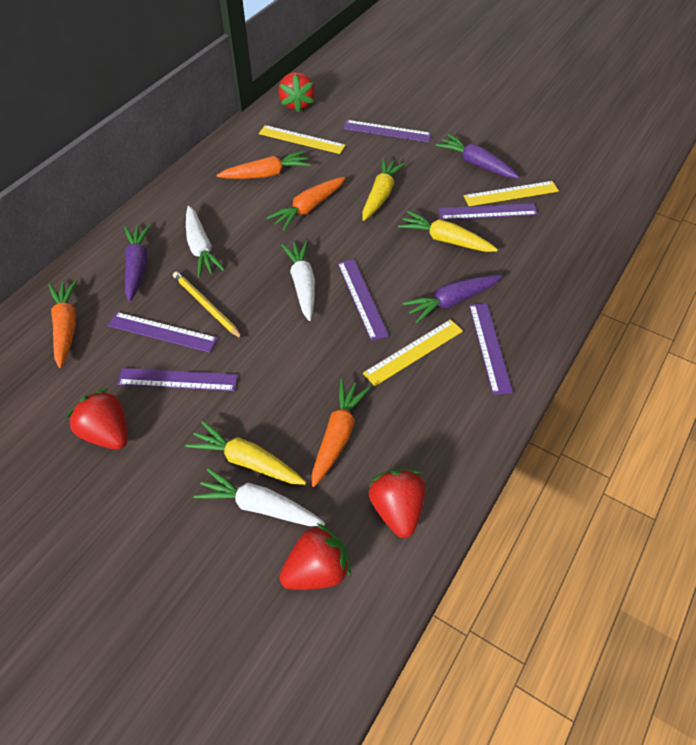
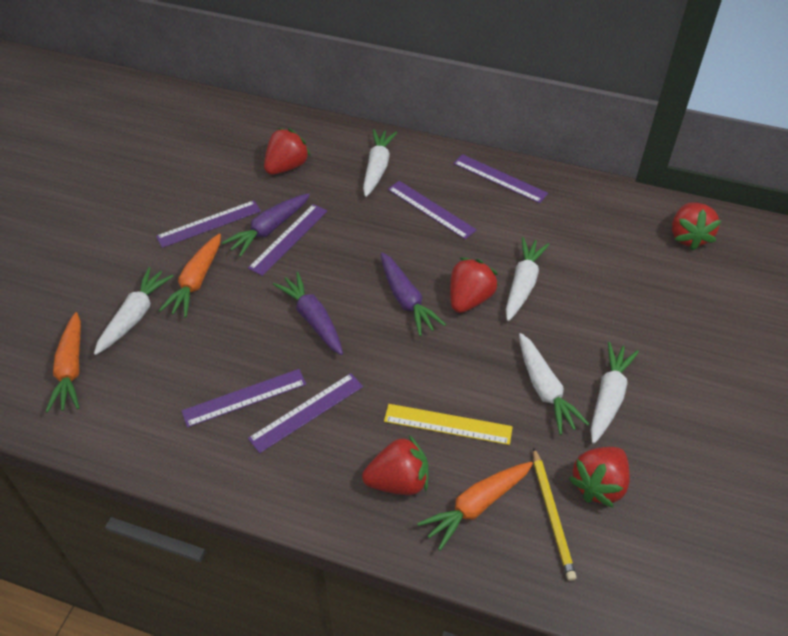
orange carrot: [49,280,77,368] [217,151,311,179] [267,177,345,230] [312,379,370,487] = 4 -> [46,312,81,413] [159,233,221,318] [417,462,533,551] = 3
red strawberry: [66,388,128,450] [278,72,315,113] [279,523,351,590] [369,469,426,538] = 4 -> [264,128,311,175] [362,435,429,495] [450,258,498,313] [568,447,630,507] [672,202,722,251] = 5
white carrot: [186,206,225,278] [193,468,325,526] [281,240,315,321] = 3 -> [94,267,173,355] [363,129,397,197] [506,237,550,321] [519,333,589,435] [590,342,639,444] = 5
yellow carrot: [186,421,306,485] [362,158,406,221] [398,211,498,252] = 3 -> none = 0
yellow ruler: [259,125,346,154] [363,319,463,386] [464,181,559,206] = 3 -> [384,404,513,445] = 1

